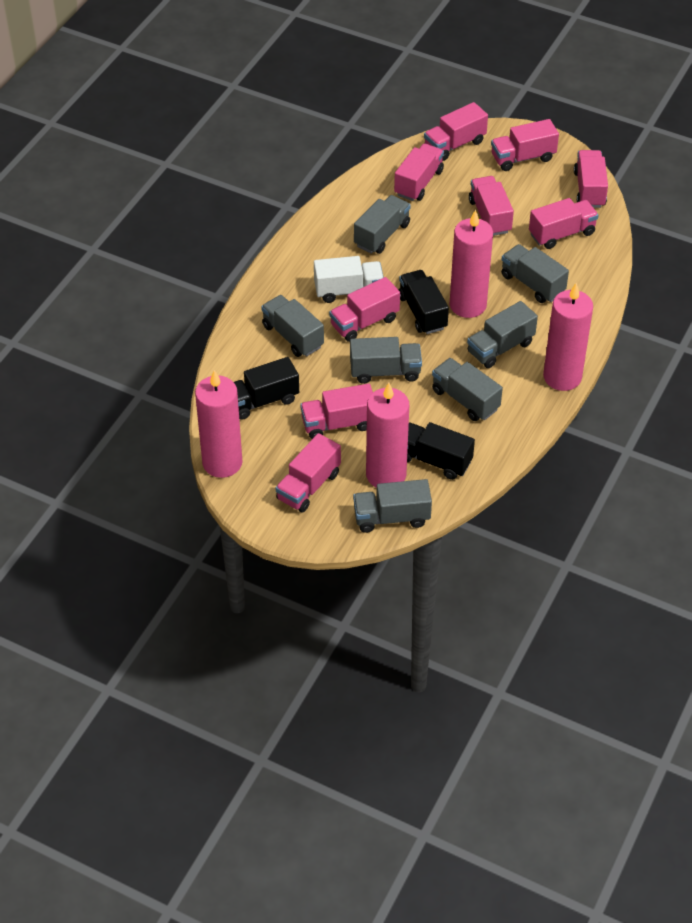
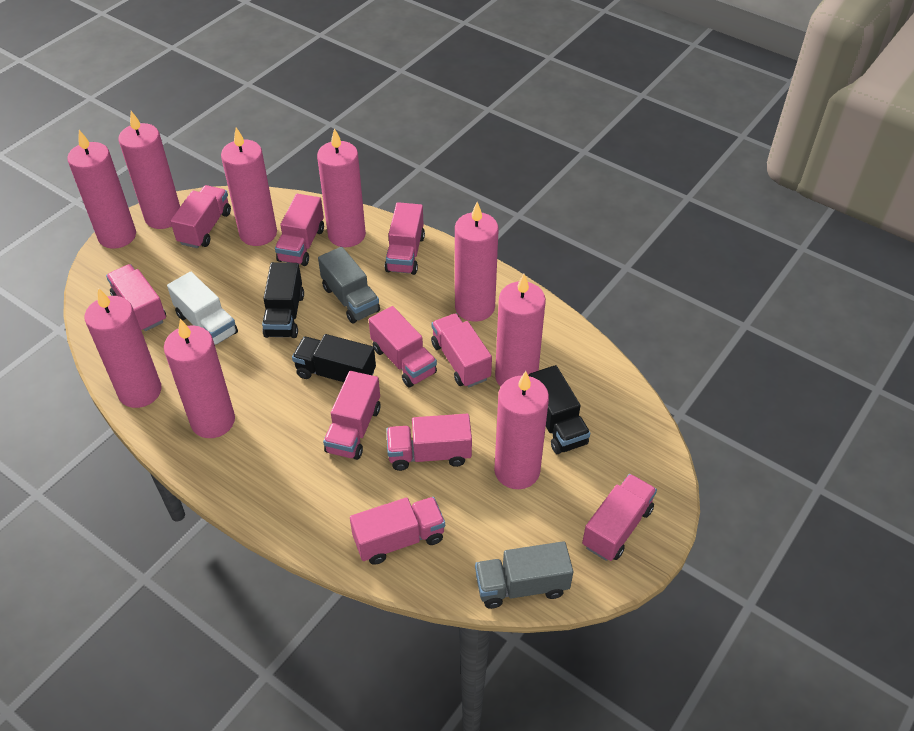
grey truck: [261,295,324,357] [350,337,422,384] [353,479,432,533] [354,195,411,254] [432,358,503,421] [467,301,538,368] [501,244,569,303] = 7 -> [318,247,380,324] [475,541,573,609] = 2
pink candle: [195,370,243,478] [366,383,409,488] [449,209,493,318] [543,283,593,391] = 4 -> [67,130,136,249] [85,288,162,408] [118,111,180,229] [164,319,235,438] [221,127,277,246] [317,128,366,247] [455,202,499,322] [494,371,549,489] [495,274,546,387] = 9
pink truck: [276,433,341,512] [300,384,373,439] [329,277,400,342] [394,143,444,201] [424,102,488,161] [469,176,514,236] [491,119,559,171] [529,198,599,249] [574,150,608,208] = 9 -> [106,264,166,331] [170,185,231,248] [275,194,324,266] [323,371,380,460] [350,497,445,565] [369,306,437,388] [385,202,425,275] [386,414,472,471] [431,313,492,387] [582,474,657,561] = 10

